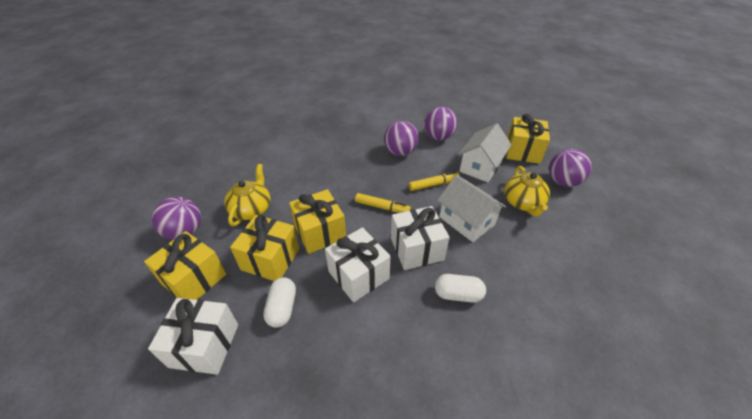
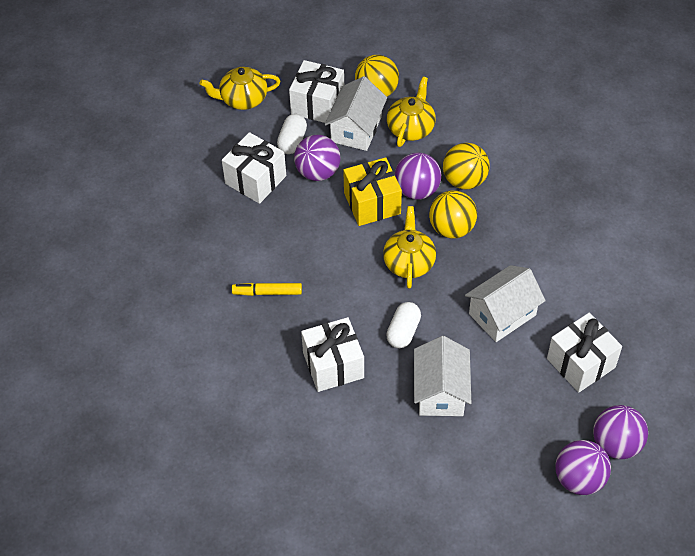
white gift: [148,298,238,375] [325,227,391,302] [391,206,450,270] = 3 -> [222,132,286,204] [289,60,344,123] [301,317,364,392] [547,313,622,393] = 4
white house: [437,175,506,242] [458,123,512,183] = 2 -> [325,76,387,151] [414,336,471,416] [465,265,546,342] = 3
yellow ball: none = 0 -> [355,55,399,97] [429,190,477,238] [443,143,490,189] = 3
yellow gift: [144,231,226,300] [230,215,299,281] [289,189,346,254] [506,114,550,164] = 4 -> [343,157,402,226] = 1
yellow marker: [355,193,411,213] [409,171,460,191] = 2 -> [232,283,302,296] = 1
yellow teapot: [224,164,270,226] [504,166,550,216] = 2 -> [200,67,281,110] [383,206,436,289] [387,77,436,147] = 3

